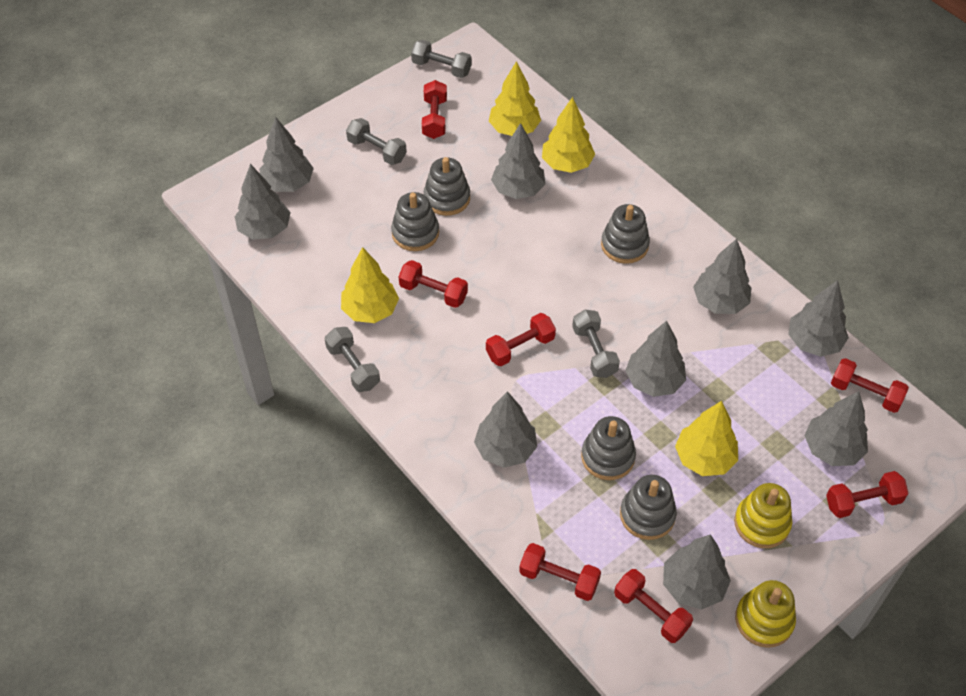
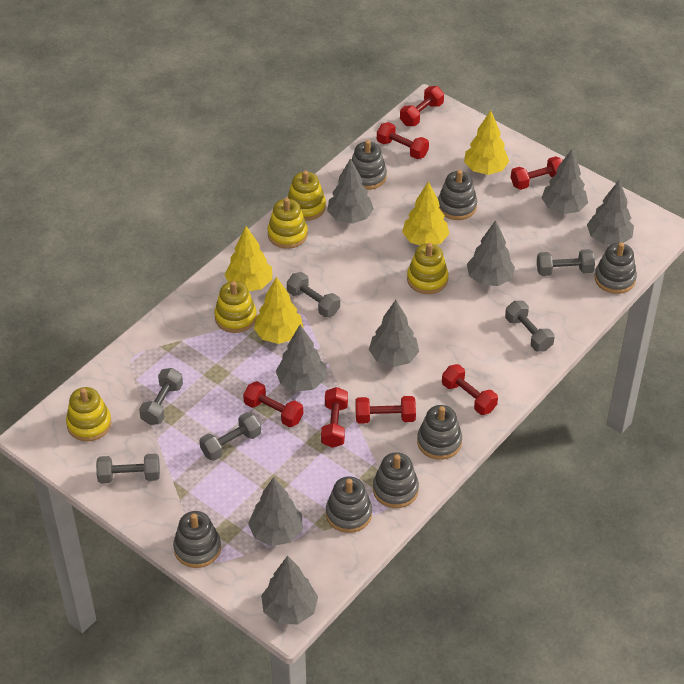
grey dumbbell: [325,327,380,392] [346,118,407,165] [411,40,472,78] [572,310,620,378] = 4 -> [96,453,160,484] [139,368,183,425] [199,412,261,461] [287,272,340,317] [505,301,555,352] [537,249,595,276] = 6
grey stacking toy: [391,192,439,251] [424,157,470,216] [581,416,636,480] [601,204,650,264] [620,475,677,540] = 5 -> [173,511,221,568] [326,476,372,533] [351,140,387,190] [373,452,419,508] [417,405,462,460] [438,170,477,220] [595,242,637,294] = 7
grey tree: [235,164,291,239] [259,117,314,192] [474,391,537,468] [491,123,545,199] [625,321,686,397] [663,534,731,610] [693,239,752,314] [788,280,849,357] [804,391,868,466] = 9 -> [248,477,303,546] [261,556,318,624] [276,325,326,392] [327,158,374,224] [369,300,419,367] [467,220,515,286] [542,149,588,214] [587,180,634,244] = 8
yellow stacking toy: [734,483,792,548] [735,580,796,648] = 2 -> [66,387,111,441] [214,281,257,333] [267,198,308,249] [287,171,326,221] [407,243,448,294] = 5

